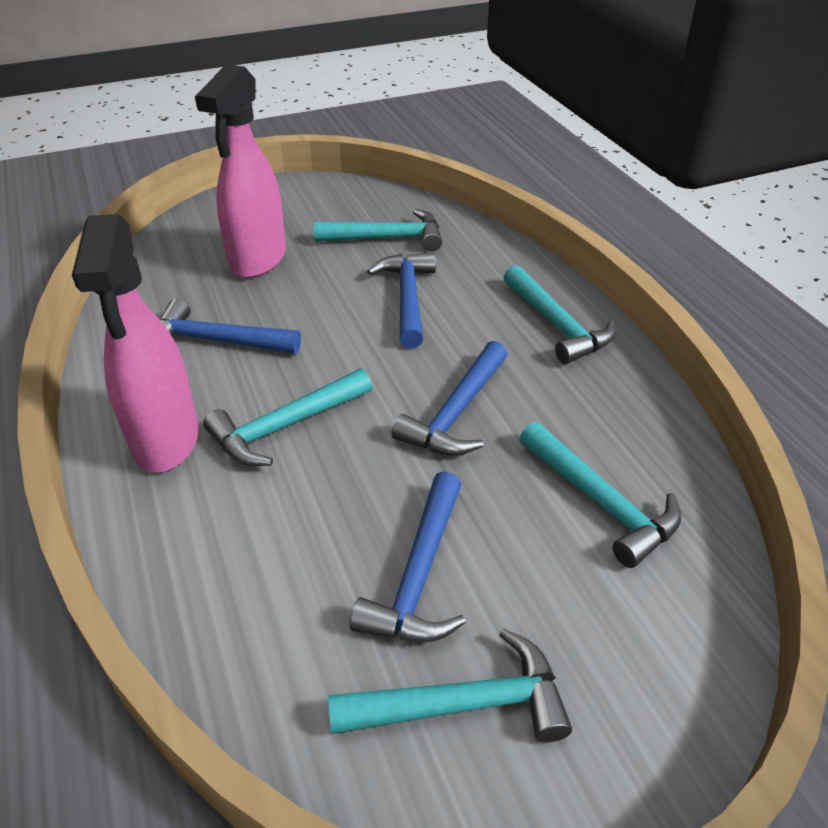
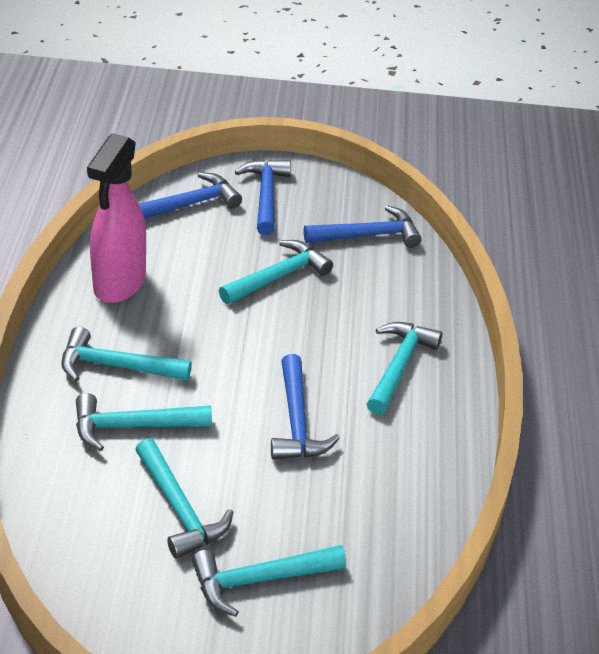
pink spray bottle: [72,214,199,472] [195,64,286,279] = 2 -> [87,133,146,303] = 1
turquoise hammer: [203,369,372,466] [314,209,442,251] [329,628,572,742] [503,265,616,364] [520,422,681,568] = 5 -> [61,327,192,381] [76,393,212,451] [135,438,233,559] [192,545,346,617] [219,240,333,304] [367,322,442,415] = 6

